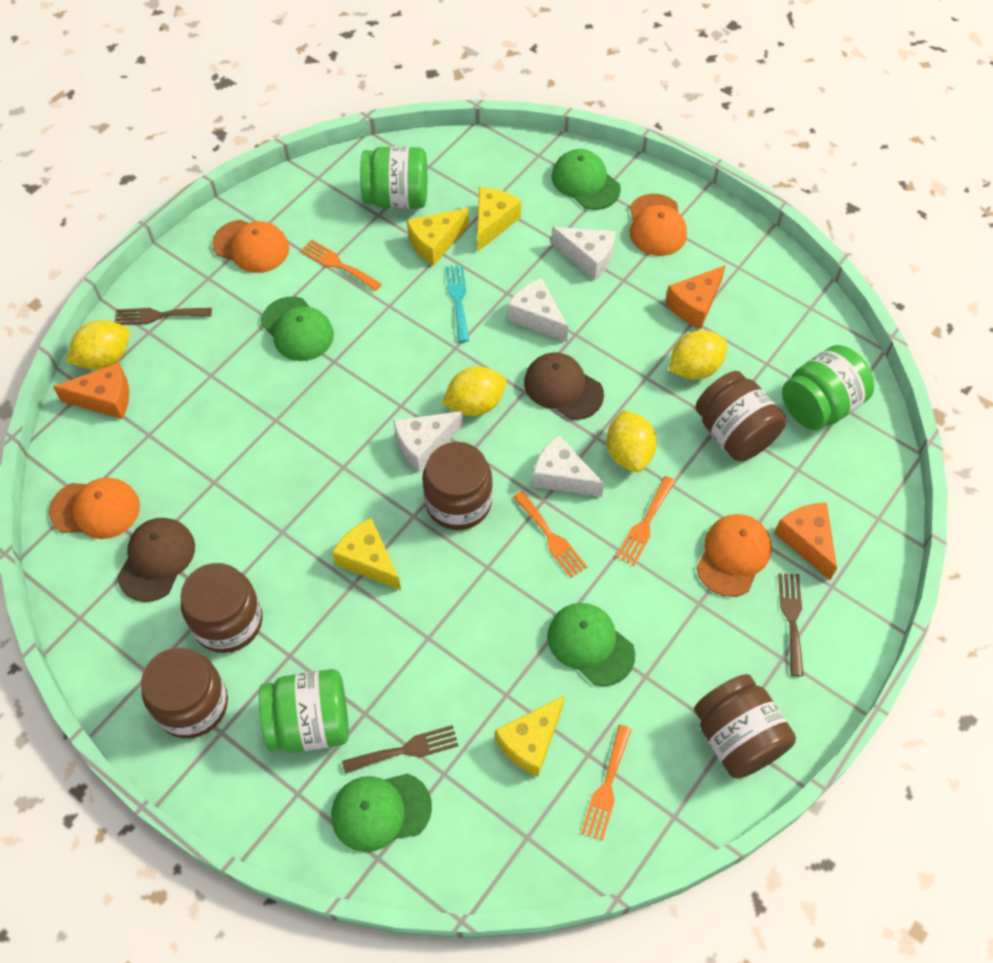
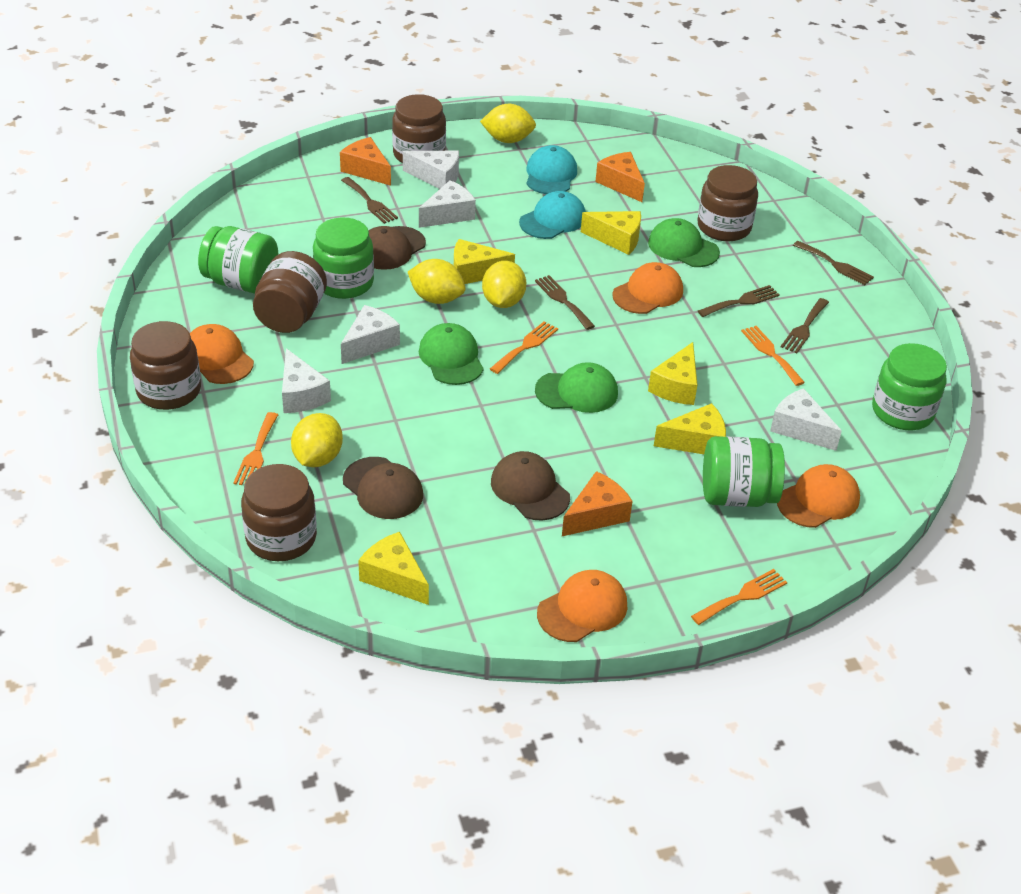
brown cap: [117,518,195,602] [524,353,604,420] = 2 -> [343,457,423,519] [369,226,426,270] [491,451,570,521] = 3
brown fork: [115,308,212,325] [342,725,459,774] [778,573,804,676] = 3 -> [341,177,398,224] [535,275,595,330] [698,285,780,317] [781,298,829,353] [793,241,874,285] = 5
green cap: [261,297,334,361] [331,773,432,852] [547,603,635,686] [552,149,621,210] = 4 -> [419,323,484,385] [535,362,618,413] [648,218,720,267] = 3
green jar: [259,669,349,753] [360,147,427,209] [782,345,874,430] = 3 -> [198,226,278,294] [313,217,374,299] [703,436,785,507] [872,343,947,430] = 4
turquoise cap: none = 0 -> [519,191,586,239] [526,145,577,194] = 2
turquoise fork: [445,265,469,342] = 1 -> none = 0
white cheese: [393,411,463,472] [507,278,568,342] [532,435,604,497] [551,227,616,280] = 4 -> [282,348,331,413] [341,305,400,364] [403,151,459,189] [419,180,476,228] [770,388,842,451] = 5
yellow cheese: [332,518,401,590] [407,208,469,266] [477,187,521,252] [495,695,565,777] = 4 -> [358,532,429,605] [454,239,515,284] [581,211,641,255] [648,342,697,405] [654,403,726,454] = 5

